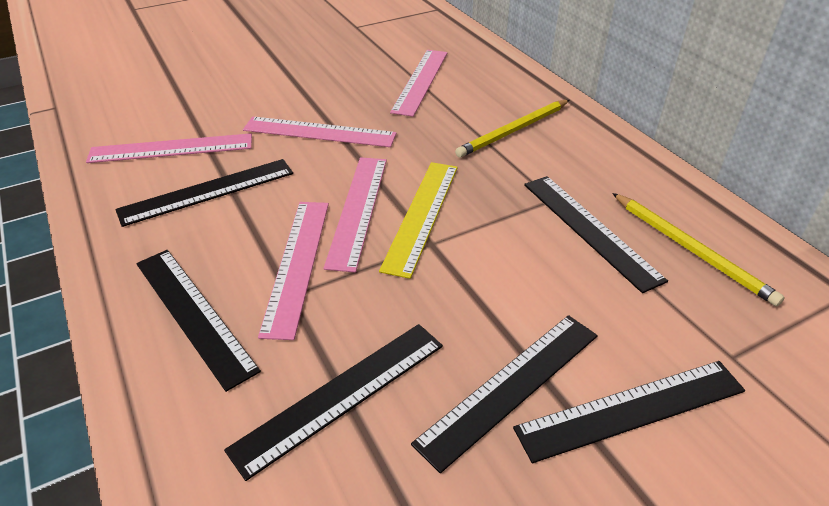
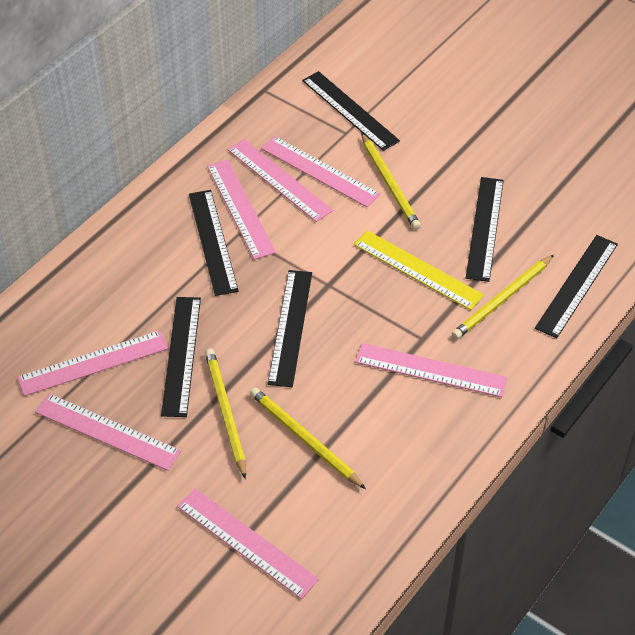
pink ruler: [86,133,252,163] [243,117,397,147] [258,202,329,340] [324,157,387,272] [390,50,448,117] = 5 -> [17,330,168,396] [35,393,181,471] [177,488,319,599] [207,160,276,260] [227,139,333,222] [261,136,381,208] [355,343,507,397] = 7
yellow pencil: [455,100,569,158] [612,193,785,306] = 2 -> [205,349,246,479] [250,387,366,489] [361,133,421,230] [452,255,554,339] = 4

